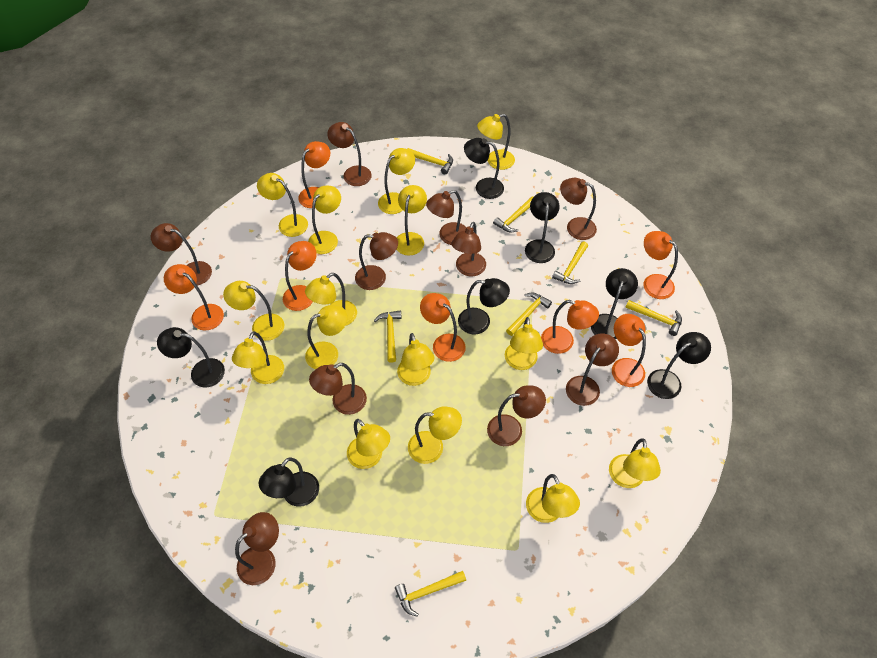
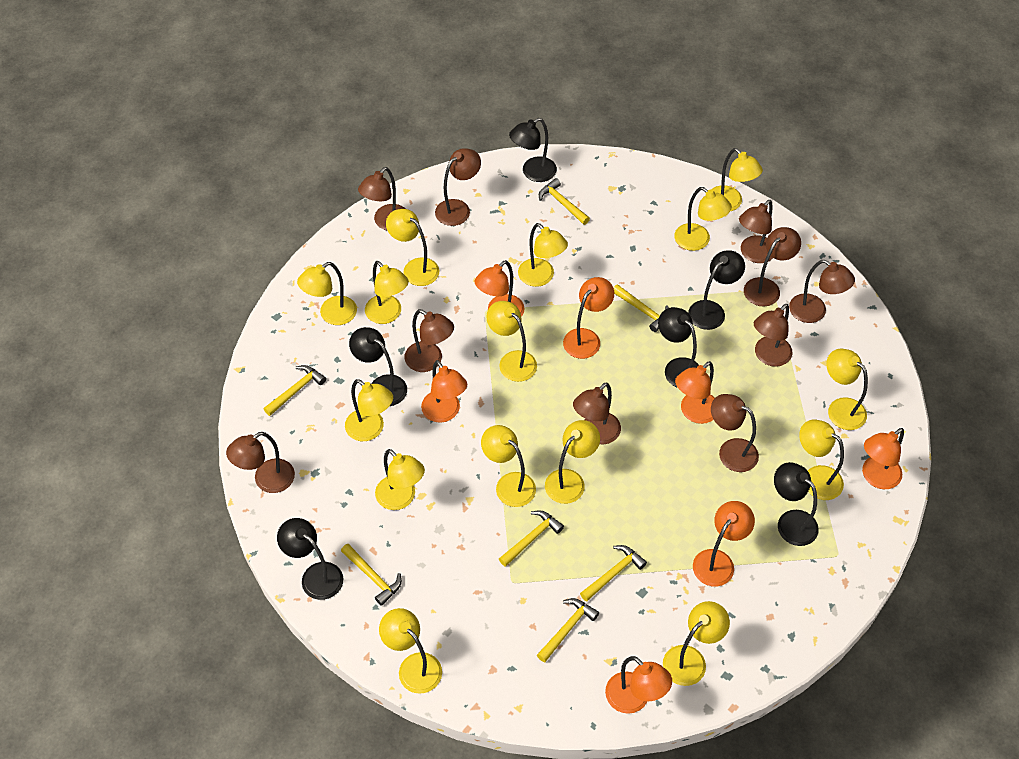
black lamp: [157,327,225,387] [259,458,319,507] [458,278,510,334] [464,138,504,199] [525,192,560,263] [591,268,638,340] [647,332,711,399] = 7 -> [277,518,343,600] [349,327,407,406] [509,118,557,182] [658,307,699,388] [688,250,745,330] [774,462,819,546] = 6

